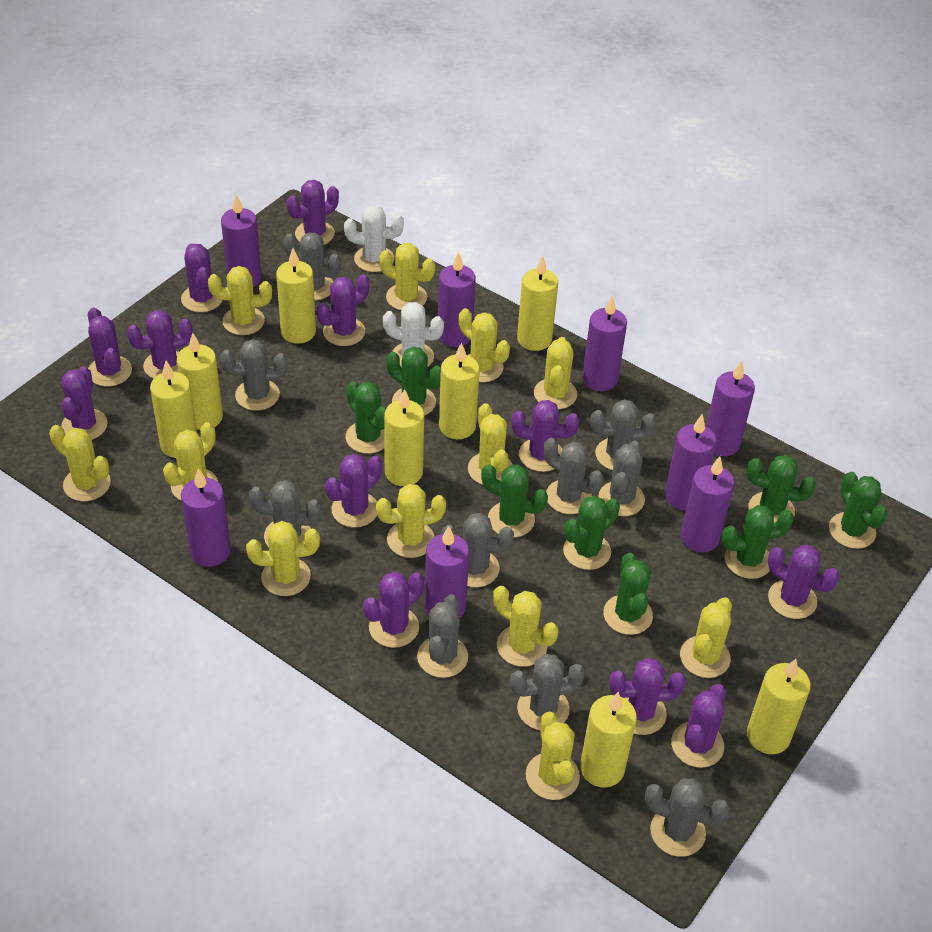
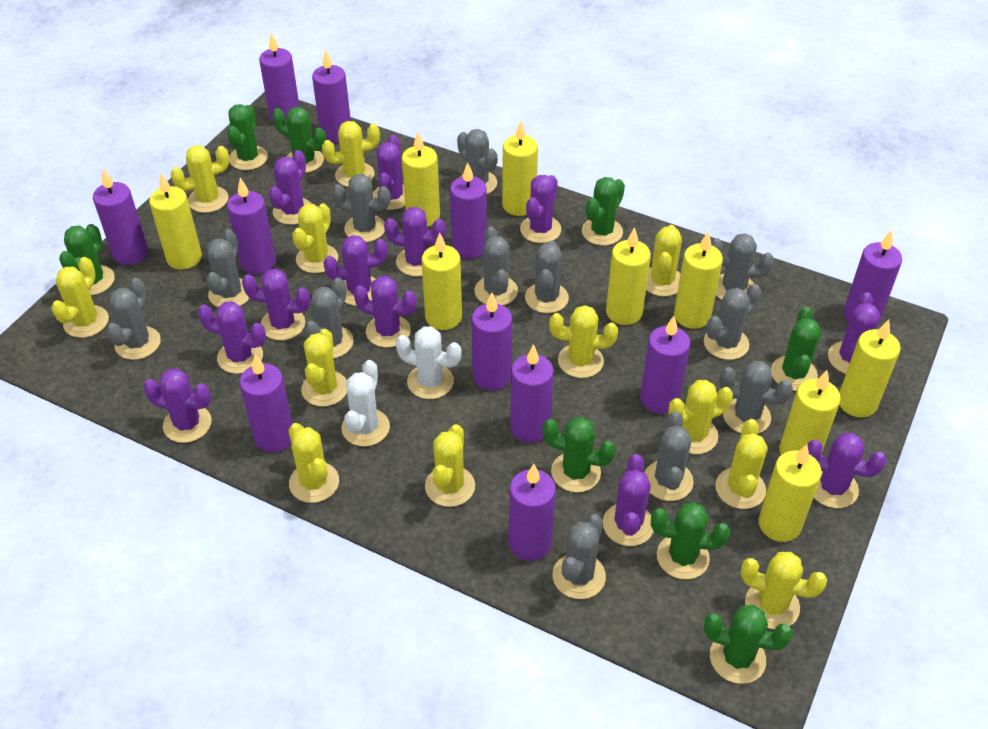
grey cactus: [220,339,288,411] [249,480,321,547] [283,233,341,300] [417,594,468,678] [441,513,514,587] [510,654,585,730] [544,438,604,514] [590,400,657,470] [598,441,645,516] [645,779,730,857] = 10 -> [106,278,161,360] [206,229,250,307] [304,278,354,358] [332,174,391,242] [457,129,497,194] [474,226,518,305] [525,240,569,313] [553,514,606,599] [644,411,694,501] [704,284,761,360] [711,233,774,300] [719,361,793,434] = 12
purple candle: [181,468,231,567] [221,194,262,287] [425,526,469,618] [438,251,476,347] [582,296,627,391] [665,414,717,510] [681,456,735,552] [706,360,755,456] = 8 -> [93,169,148,265] [227,178,276,274] [240,355,293,453] [259,33,300,123] [312,49,351,143] [450,162,487,259] [471,293,512,391] [509,464,556,561] [510,344,554,443] [640,316,690,414] [844,230,902,322] = 11
yellow candle: [150,361,197,458] [177,333,223,430] [276,248,316,344] [384,389,424,486] [439,342,480,439] [517,256,558,351] [580,692,637,788] [747,659,811,754] = 8 -> [149,173,202,269] [402,132,440,227] [421,233,462,330] [502,121,538,216] [606,227,651,325] [674,231,723,329] [758,444,822,542] [779,370,841,455] [839,319,901,418] = 9

